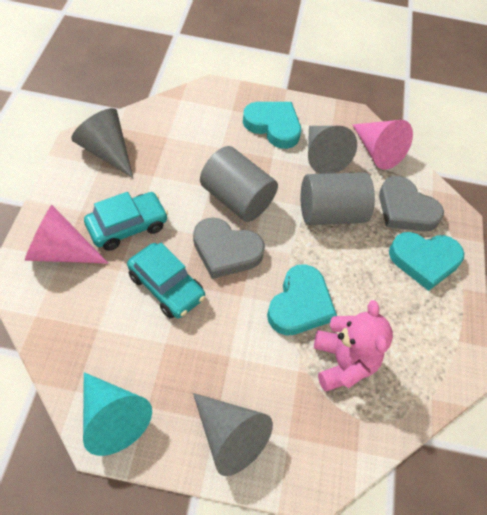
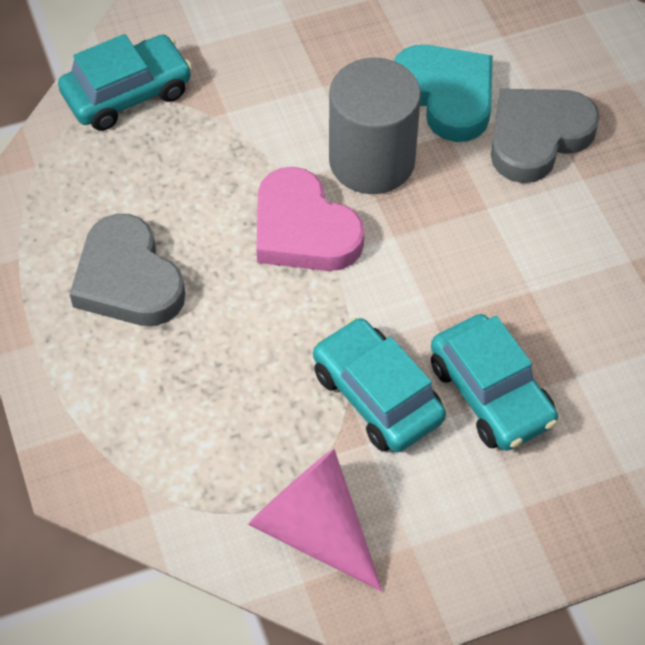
grey cone: [71,108,133,178] [193,393,273,476] [308,126,357,174] = 3 -> none = 0
grey cylinder: [200,146,278,222] [301,172,375,225] = 2 -> [329,58,421,194] = 1
pink cone: [25,205,108,263] [352,120,413,170] = 2 -> [248,449,382,591] = 1
pink heart: none = 0 -> [256,167,364,271] = 1
pink teddy bear: [314,300,393,391] = 1 -> none = 0
turquoise car: [84,192,168,251] [127,243,205,318] = 2 -> [58,34,192,131] [313,317,446,452] [431,314,558,451] = 3
turquoise cone: [83,372,152,456] = 1 -> none = 0
turquoise heart: [243,102,301,149] [267,264,337,336] [389,232,464,291] = 3 -> [394,45,493,142] = 1

